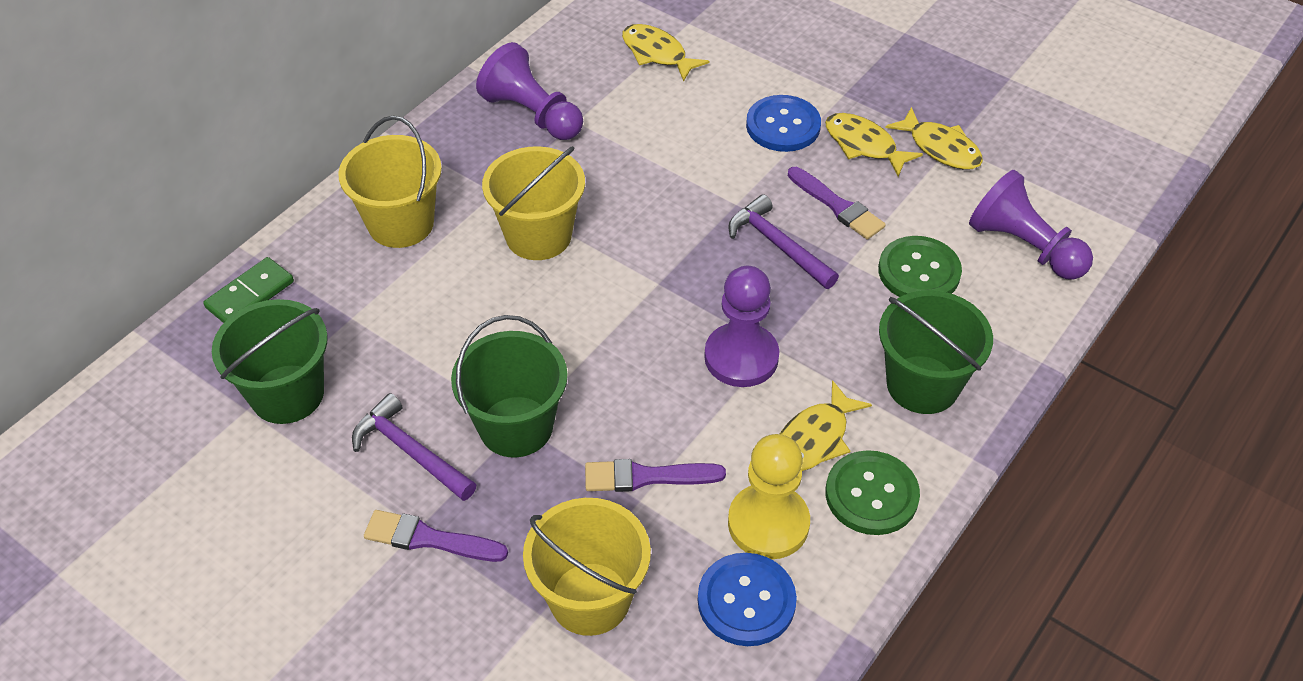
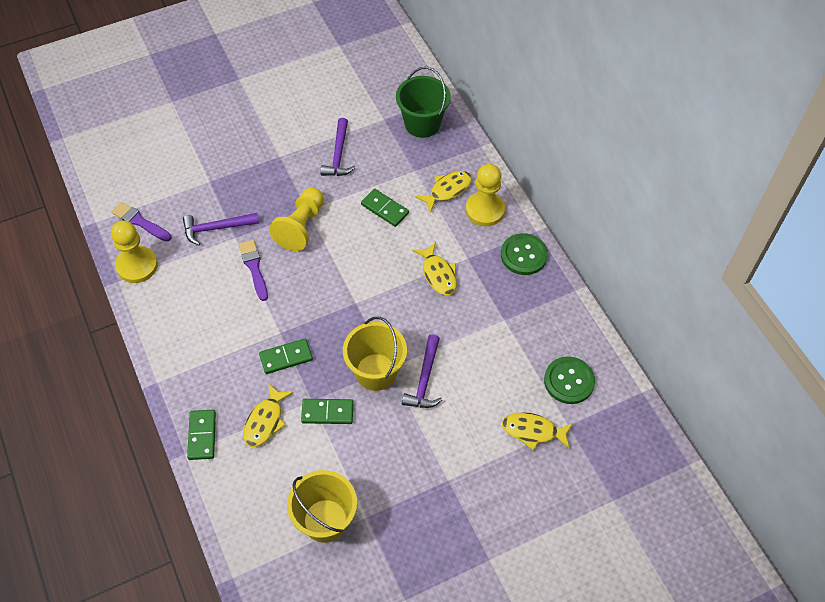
blue button: [698,553,797,646] [746,95,821,152] = 2 -> none = 0
green bucket: [212,299,328,424] [451,315,568,458] [879,290,993,414] = 3 -> [396,67,451,138] = 1
green domino: [203,257,294,323] = 1 -> [187,410,216,460] [259,338,313,374] [301,399,354,424] [361,189,409,227] = 4
purple brush: [364,510,508,562] [585,459,726,492] [788,167,886,240] = 3 -> [111,202,172,242] [239,240,268,301] = 2
purple hammer: [352,393,476,501] [728,194,839,289] = 2 -> [183,213,259,245] [320,118,356,176] [402,334,442,408] = 3
purple pawn: [476,42,583,140] [704,266,779,387] [969,170,1093,280] = 3 -> none = 0
yellow bucket: [338,116,442,248] [482,146,585,260] [523,498,651,636] = 3 -> [287,470,357,543] [343,317,407,391] = 2
yellow pawn: [728,434,810,560] = 1 -> [111,221,158,283] [269,188,324,251] [466,164,505,226] = 3

